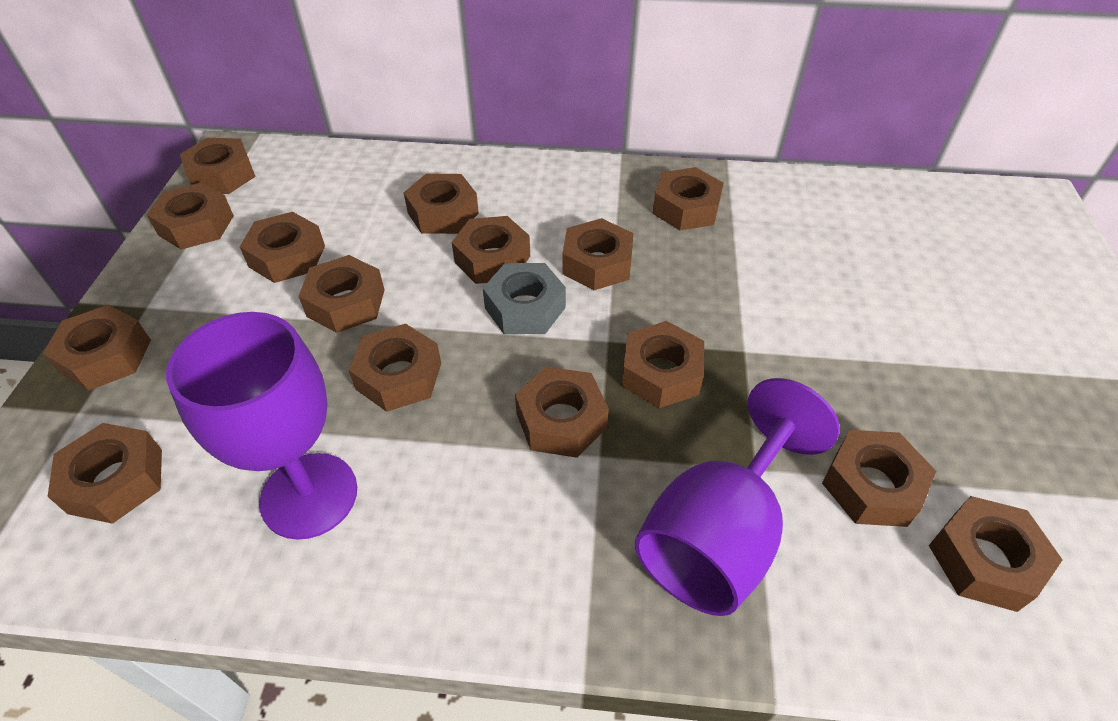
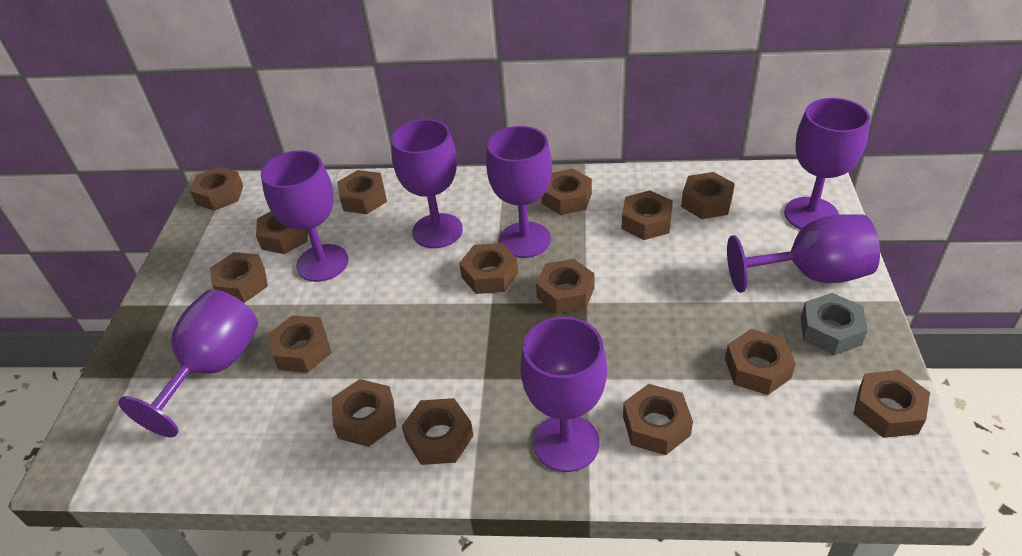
purple goblet: [166,312,357,540] [635,378,840,616] = 2 -> [119,289,258,437] [261,150,349,282] [391,119,463,248] [486,126,552,258] [521,317,607,472] [727,214,880,293] [784,98,870,229] = 7

